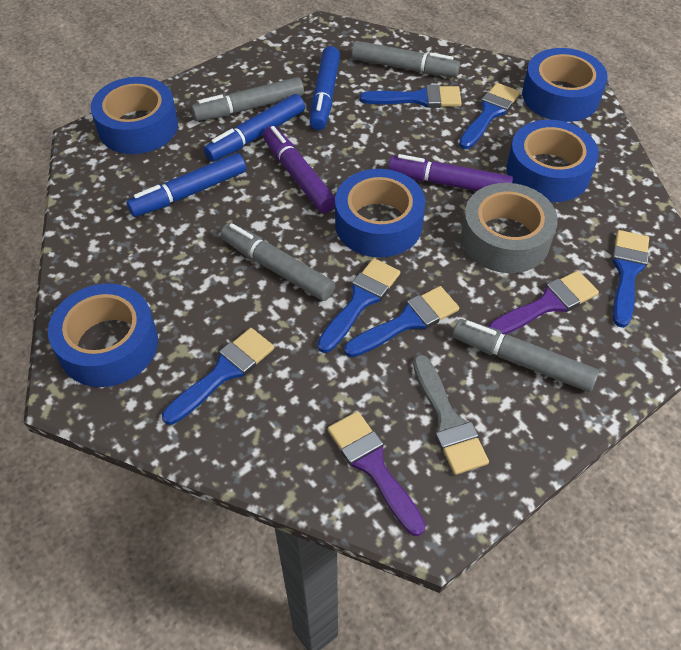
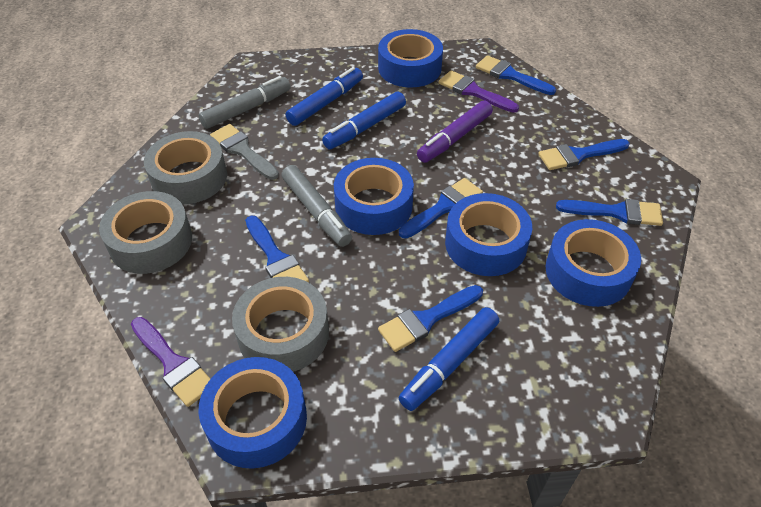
grey marker: [191,77,304,121] [220,223,335,301] [352,41,460,77] [453,319,599,392] = 4 -> [199,76,291,129] [282,165,352,247] = 2
grey tape: [461,183,558,273] = 1 -> [99,191,192,274] [144,131,227,204] [232,277,329,372] = 3
purple marker: [263,126,335,213] [388,154,513,191] = 2 -> [417,101,493,163] = 1

